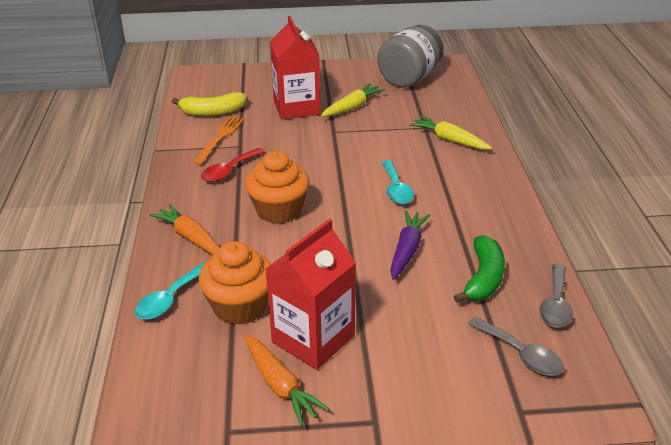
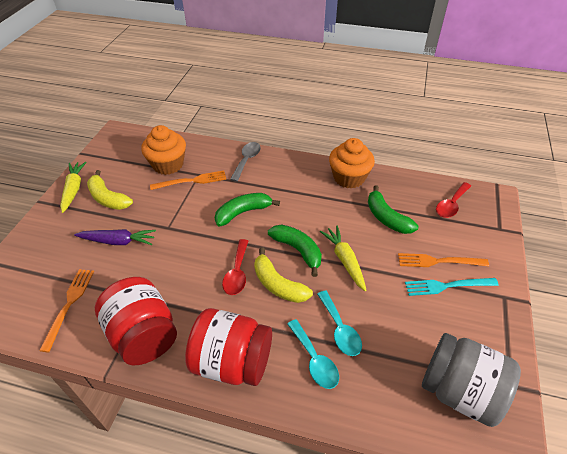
green banana: [453,235,505,303] = 1 -> [215,193,280,226] [268,224,322,277] [368,185,419,234] = 3
grey spoon: [468,317,564,376] [539,264,573,328] = 2 -> [230,142,261,182] = 1
orange carrot: [150,204,220,255] [244,334,329,426] = 2 -> none = 0
orange fork: [193,116,245,165] = 1 -> [39,269,94,352] [150,170,226,190] [398,253,489,267] = 3
red carton: [266,219,356,370] [270,16,320,119] = 2 -> none = 0
red jar: none = 0 -> [95,277,177,366] [185,308,272,386] = 2
red spoon: [201,148,265,182] = 1 -> [222,239,248,295] [436,182,471,218] = 2
turquoise fork: none = 0 -> [405,278,499,296] = 1
yellow banana: [172,92,247,116] = 1 -> [87,170,133,210] [254,248,313,303] = 2

